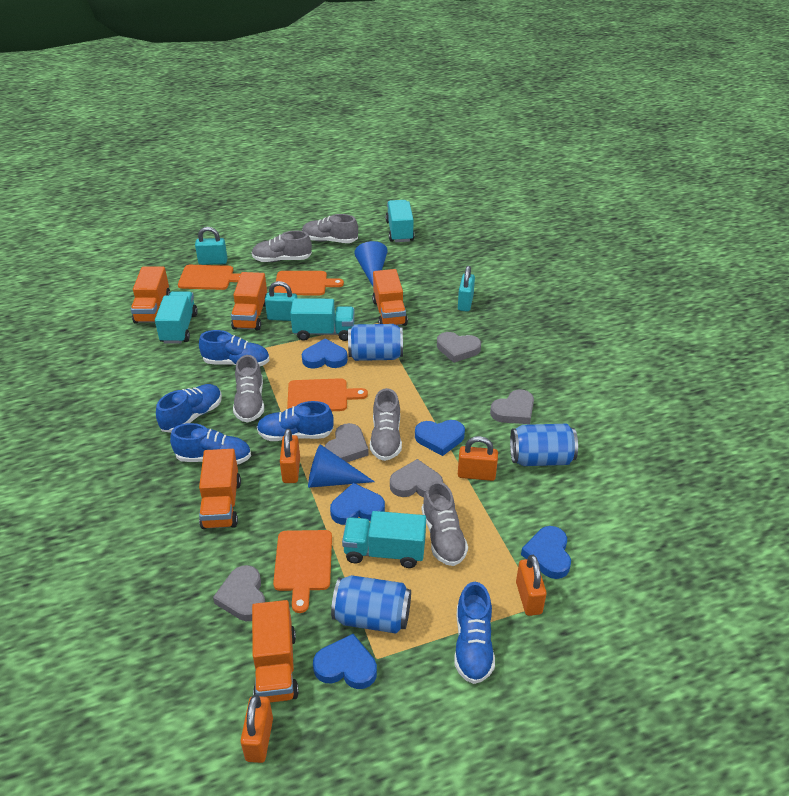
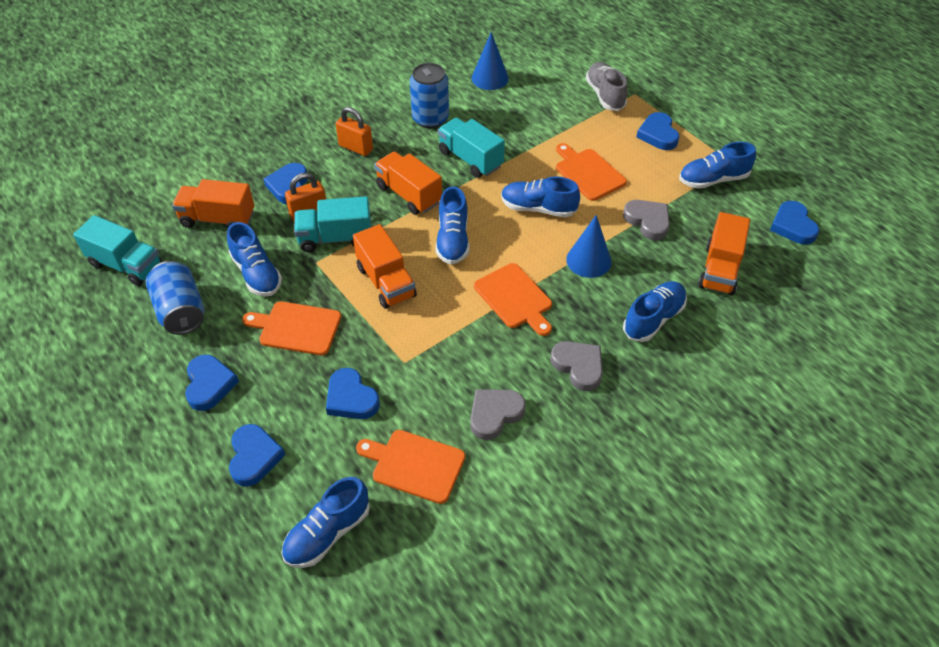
blue can: [331,575,411,633] [348,324,403,361] [510,424,578,466] = 3 -> [146,261,204,335] [410,63,449,128] = 2
blue heart: [302,339,348,369] [313,634,377,689] [330,483,385,525] [415,420,465,456] [521,526,571,579] = 5 -> [185,355,239,411] [229,424,285,486] [264,163,308,204] [326,368,380,419] [636,112,679,150] [770,201,820,245] = 6
blue shoe: [156,384,222,433] [170,423,251,465] [199,330,270,366] [257,401,334,441] [454,582,495,684] = 5 -> [227,222,282,297] [281,477,370,568] [436,186,470,264] [501,176,580,218] [623,281,687,342] [679,142,756,189] = 6
grey heart: [213,565,265,621] [324,423,369,462] [390,459,443,497] [437,332,481,363] [490,390,534,424] = 5 -> [470,389,526,440] [550,341,603,391] [623,200,670,240] = 3
grey shoe: [233,355,264,422] [252,231,312,262] [302,214,358,243] [370,388,402,461] [422,481,468,566] = 5 -> [586,62,628,111] = 1
orange padlock: [240,695,273,763] [280,429,300,483] [458,436,498,481] [516,555,547,616] = 4 -> [285,173,326,222] [336,107,373,156] = 2
orange truck: [131,266,170,324] [199,449,241,529] [231,272,267,331] [252,600,299,703] [372,269,408,326] = 5 -> [172,179,254,228] [353,224,417,309] [374,151,442,215] [698,212,750,296] = 4
turquoise padlock: [195,227,227,265] [265,281,297,321] [458,266,475,312] = 3 -> none = 0
turquoise truck: [155,291,198,344] [290,298,355,341] [342,511,426,568] [385,200,414,242] = 4 -> [73,215,162,286] [294,196,371,252] [438,118,505,178] = 3

